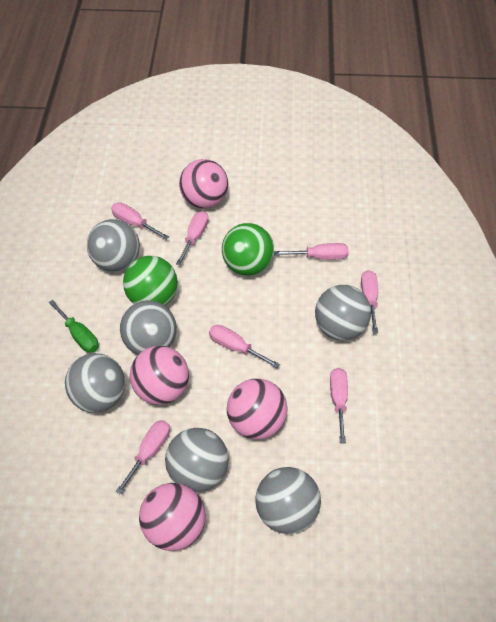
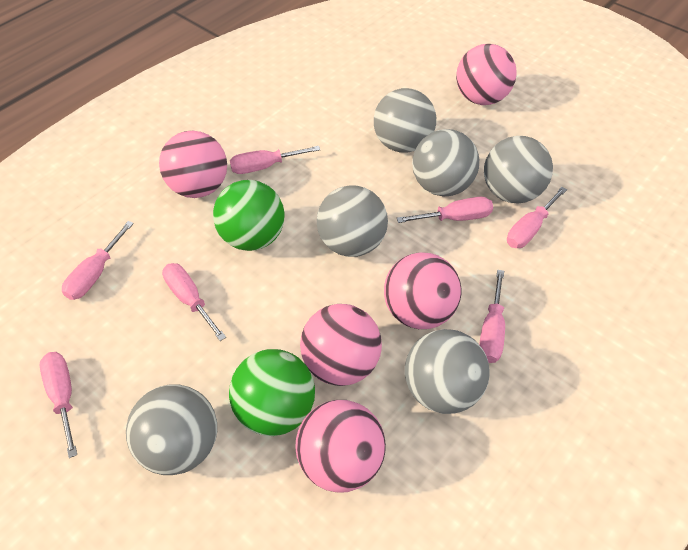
green screwdriver: [49,300,99,353] = 1 -> none = 0
pink ball: [130,346,189,405] [139,483,206,551] [179,159,228,209] [227,379,288,440] = 4 -> [159,131,227,198] [295,400,386,493] [300,304,382,386] [384,252,461,329] [456,44,517,105] = 5

